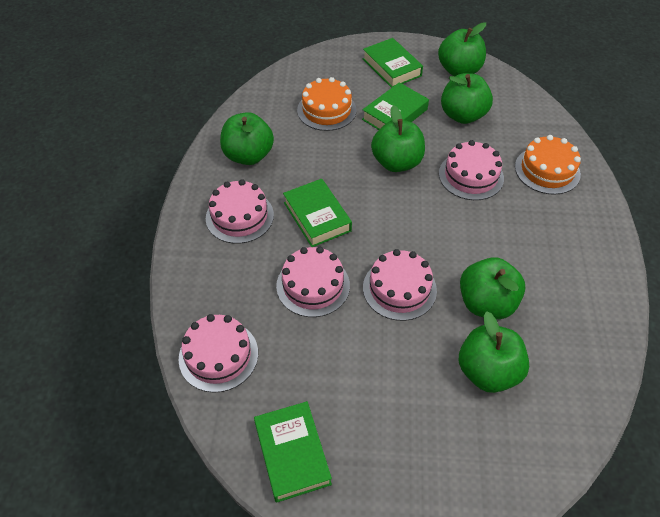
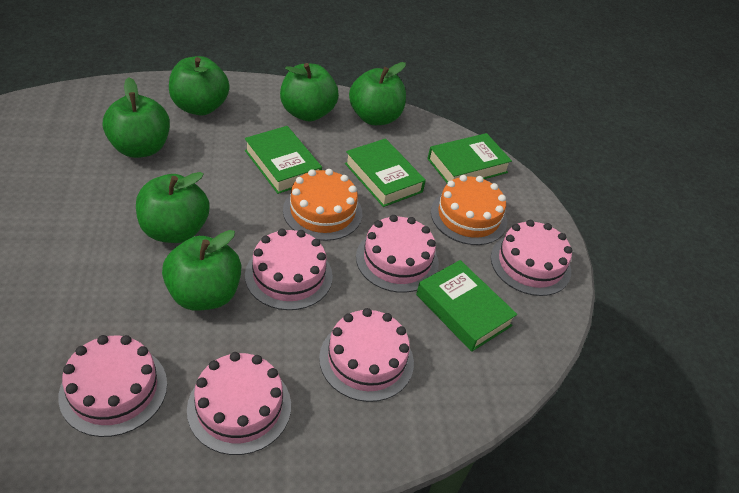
pink cake: [179,314,258,393] [206,179,274,244] [276,247,350,317] [363,249,437,321] [439,140,504,200] = 5 -> [58,335,167,437] [187,352,291,455] [245,229,333,310] [319,308,414,402] [356,215,439,293] [491,220,572,296] = 6

